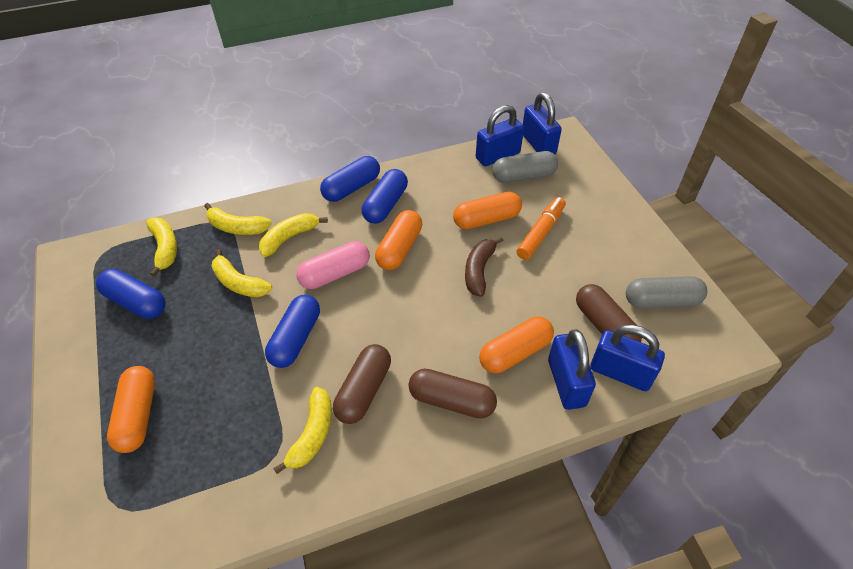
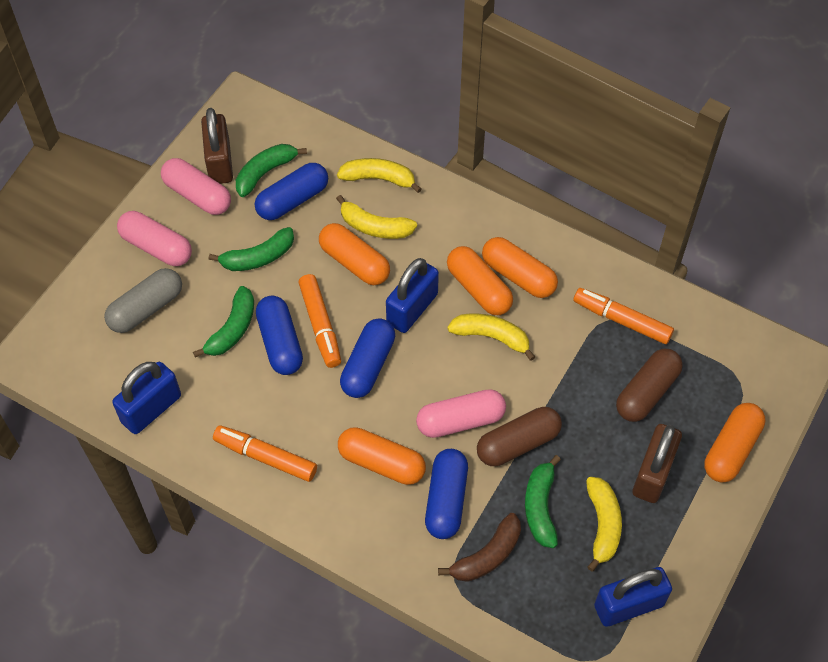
blue padlock: [476,105,524,166] [523,92,562,154] [548,329,596,410] [590,325,665,391] = 4 -> [112,362,181,434] [386,258,439,333] [594,567,672,627] = 3
brown capsule: [333,344,391,424] [409,368,497,419] [576,284,642,342] = 3 -> [477,407,562,466] [616,349,683,422] = 2
brown padlock: none = 0 -> [201,108,233,184] [632,424,682,503] = 2
green banana: none = 0 -> [193,286,254,357] [209,227,294,271] [236,144,307,197] [525,455,561,548] = 4
grey capsule: [492,151,558,183] [626,276,707,308] = 2 -> [104,268,182,333] = 1
orange capsule: [107,366,155,453] [375,210,422,270] [453,192,522,229] [479,317,554,373] = 4 -> [319,223,390,285] [338,427,426,485] [447,246,513,315] [482,237,558,298] [704,403,765,483] = 5
orange marker: [517,197,566,260] = 1 -> [213,425,317,482] [298,274,341,368] [573,288,674,344] = 3
pink capsule: [296,241,370,289] = 1 -> [117,211,192,266] [161,158,231,215] [416,389,506,438] = 3
yellow banana: [146,217,177,277] [204,203,272,235] [212,249,272,297] [259,213,328,257] [273,387,332,474] = 5 -> [336,195,417,239] [337,158,422,193] [447,314,535,361] [586,477,622,572] = 4

